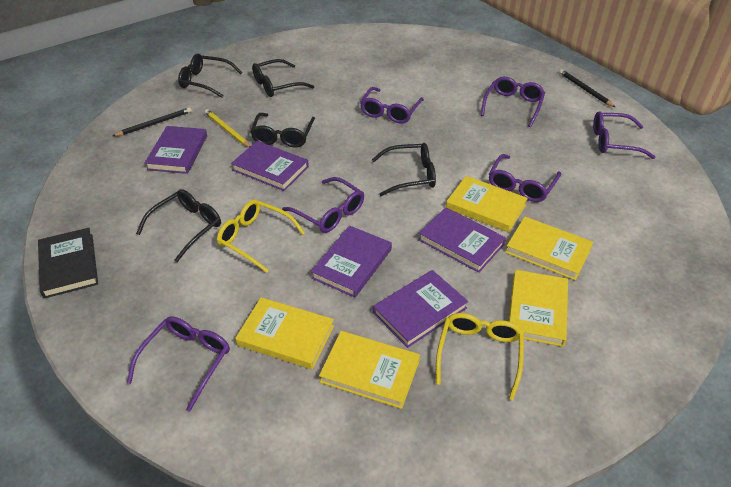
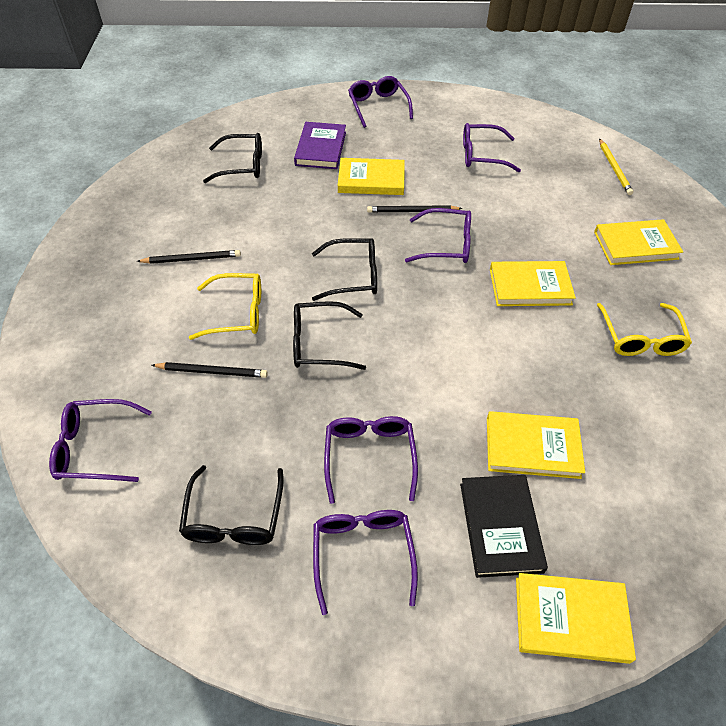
black glasses: [136,189,221,262] [178,54,242,98] [251,113,315,147] [252,59,314,97] [372,143,436,196] = 5 -> [179,465,284,545] [203,133,262,183] [293,301,366,370] [312,238,377,301] = 4
black pencil: [112,107,192,136] [559,69,615,107] = 2 -> [137,250,241,264] [152,362,268,378] [367,205,463,213] = 3
purple book: [145,126,207,174] [231,141,309,191] [311,226,392,298] [373,270,468,348] [418,207,506,273] = 5 -> [294,122,346,169] = 1

